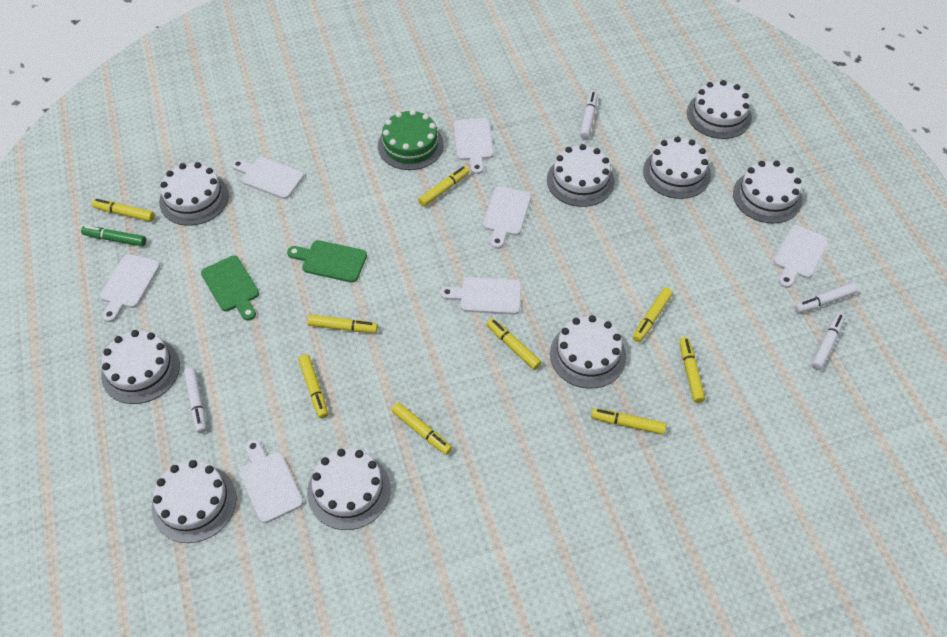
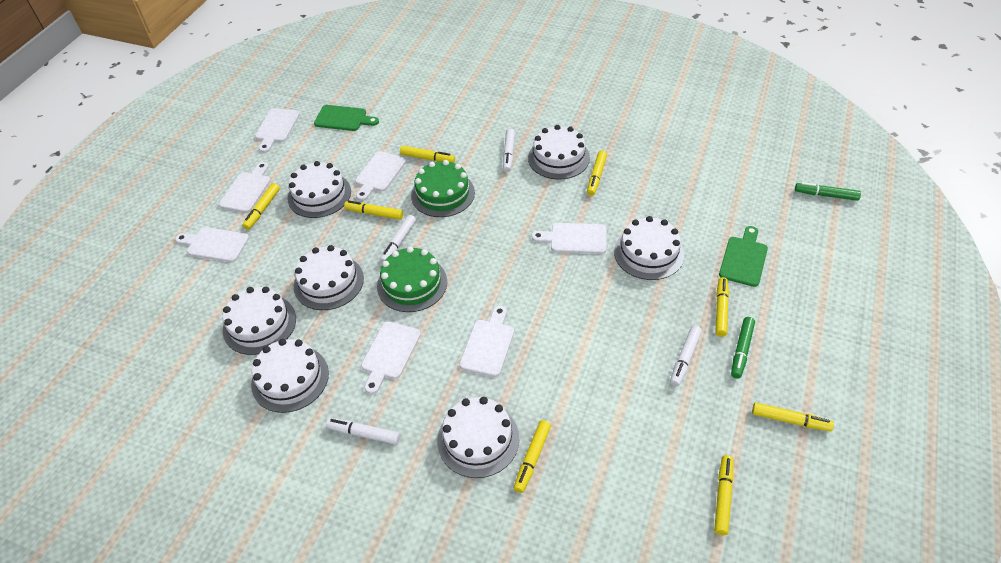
green cake: [378,110,444,170] = 1 -> [377,246,447,312] [411,160,475,217] = 2
green marker: [81,226,146,247] = 1 -> [731,317,755,379] [795,182,861,201] = 2
white cake: [101,330,180,404] [152,460,236,543] [159,162,229,226] [307,449,391,530] [547,144,615,207] [550,315,626,389] [643,136,711,199] [687,80,752,139] [733,161,803,224] = 9 -> [223,287,296,355] [251,339,329,413] [288,161,351,218] [294,245,364,310] [437,397,519,478] [528,125,590,179] [614,216,684,280] = 7
yellow marker: [92,199,155,222] [299,354,328,419] [308,315,378,333] [392,403,452,455] [418,166,470,207] [487,318,542,370] [591,408,666,435] [633,288,673,342] [679,337,705,403] = 9 -> [242,183,280,230] [344,201,403,220] [400,146,455,163] [513,420,551,493] [587,151,607,196] [714,455,733,535] [715,277,729,337] [752,402,834,431] = 8

